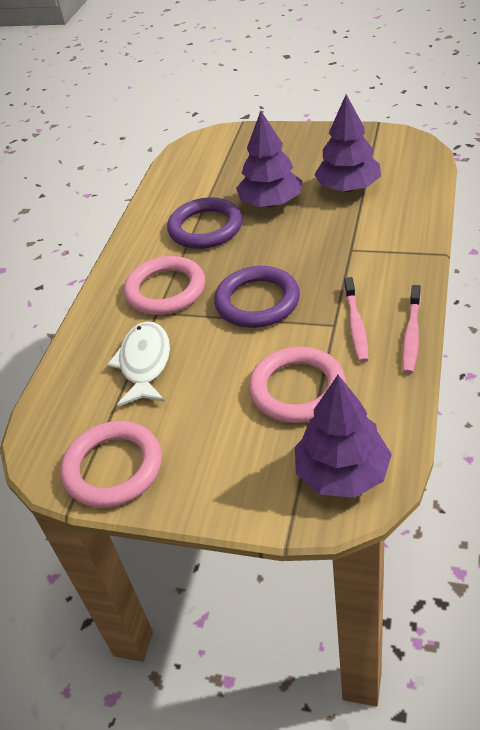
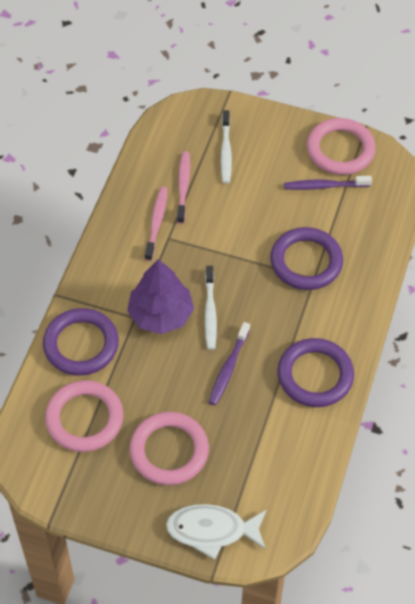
purple ring: [167,197,243,249] [214,266,300,328] = 2 -> [43,308,119,376] [270,227,343,290] [277,338,354,407] = 3
purple toothbrush: none = 0 -> [209,322,250,405] [284,176,372,190] = 2
purple tree: [236,111,302,207] [295,375,392,498] [314,94,381,192] = 3 -> [127,259,194,334] = 1
white toothbrush: none = 0 -> [205,266,217,350] [220,110,232,184] = 2

